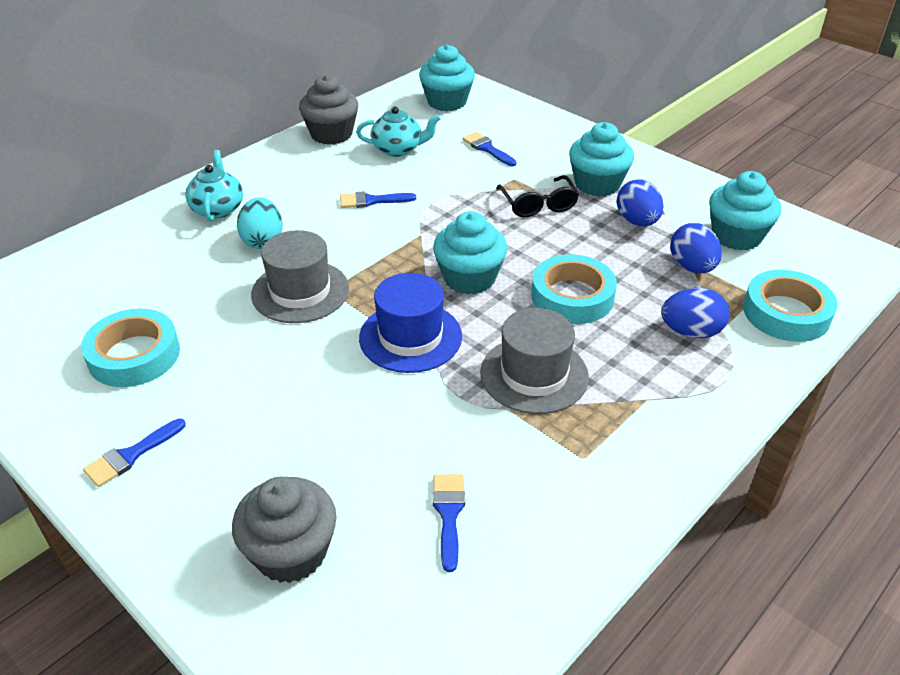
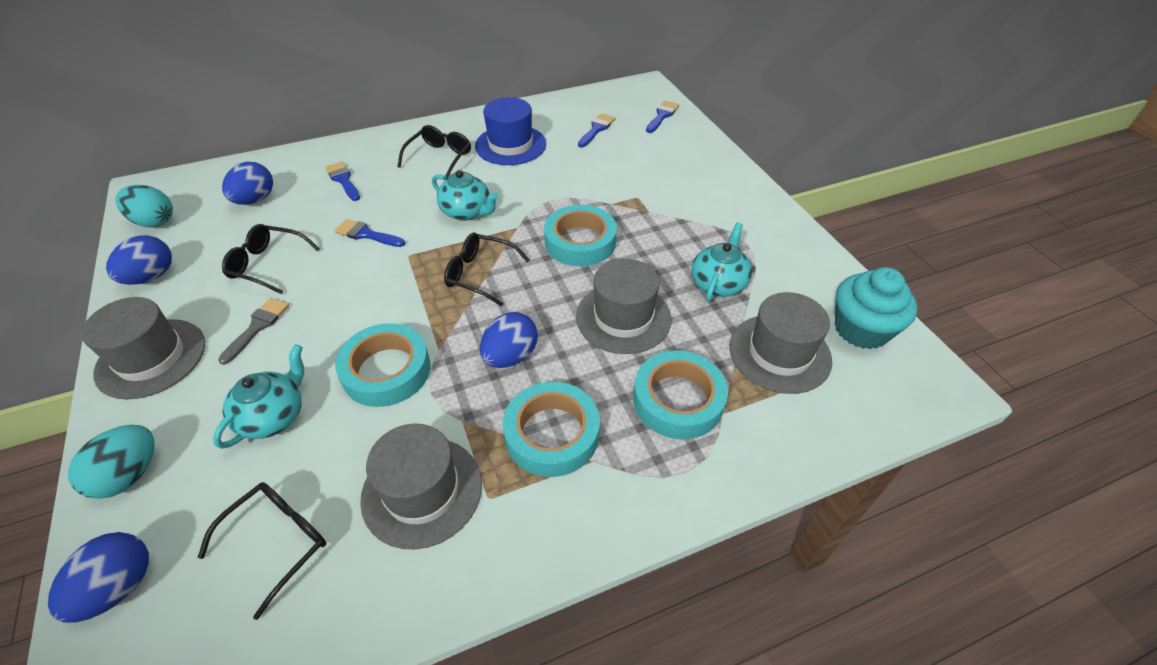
black glasses: [496,175,579,217] = 1 -> [198,482,326,620] [222,224,320,294] [398,125,471,179] [444,233,530,306] = 4
blue egg: [617,180,664,226] [661,288,730,338] [670,223,722,273] = 3 -> [48,532,149,623] [106,235,172,285] [222,162,273,205] [480,312,538,368] = 4
grey brush: none = 0 -> [218,298,289,365] = 1
grey cupcake: [232,477,337,583] [299,75,358,145] = 2 -> none = 0
grey hat: [251,230,349,323] [480,308,589,414] = 2 -> [81,297,205,399] [360,424,482,550] [576,259,671,354] [729,292,832,394] = 4
turquoise cupcake: [419,44,475,111] [433,211,507,294] [569,122,634,197] [709,171,781,250] = 4 -> [835,267,918,349] = 1
turquoise egg: [237,197,282,249] = 1 -> [68,425,154,499] [116,185,173,228] = 2
turquoise tape: [81,309,180,387] [531,255,617,324] [743,270,837,342] = 3 -> [335,323,431,407] [503,382,600,477] [544,205,617,266] [633,350,728,440] = 4
turquoise teapot: [185,150,243,222] [356,107,441,157] = 2 -> [213,344,304,449] [432,170,499,221] [692,223,752,302] = 3

